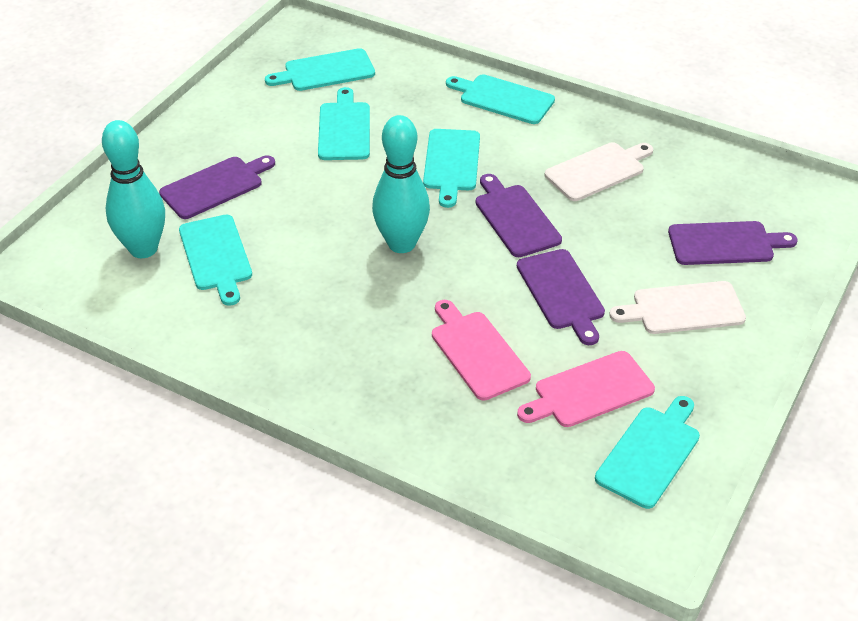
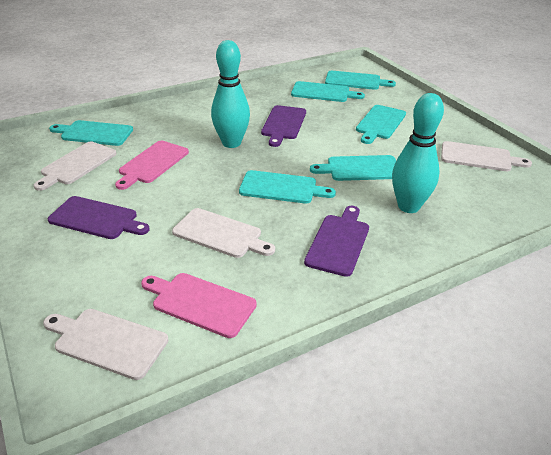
purple cutting board: [159,155,275,219] [476,174,562,257] [517,249,605,345] [668,221,798,265] = 4 -> [48,196,150,239] [261,105,306,147] [304,206,369,277] = 3
white cutting board: [545,142,653,201] [609,281,746,334] = 2 -> [34,142,116,191] [43,309,168,380] [172,208,275,258] [441,141,532,171] = 4

